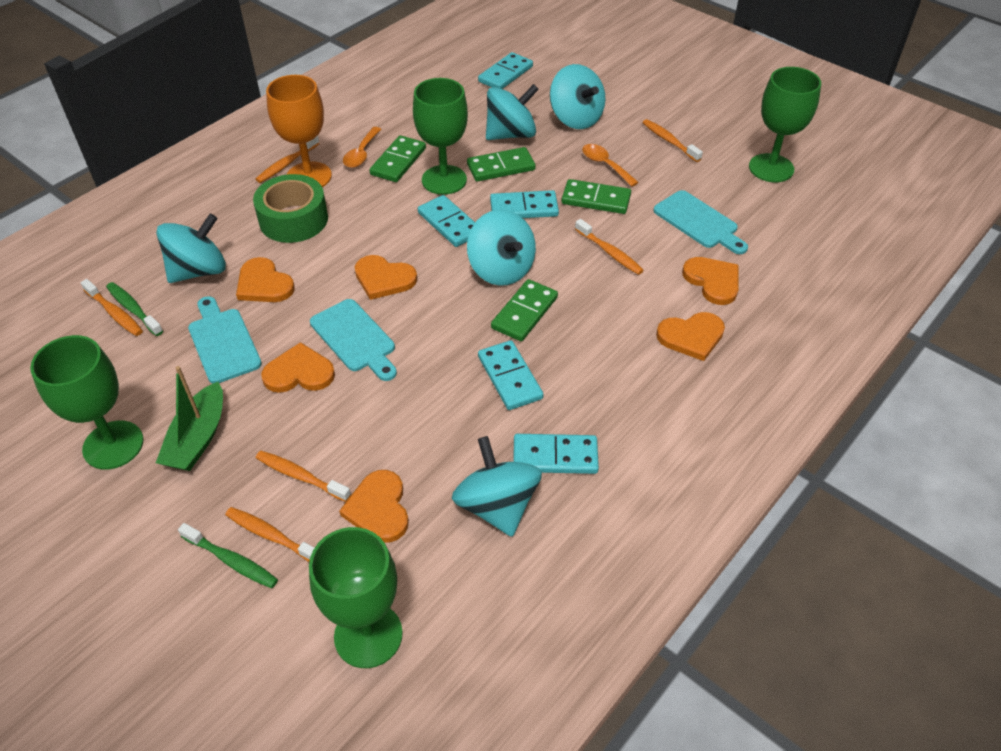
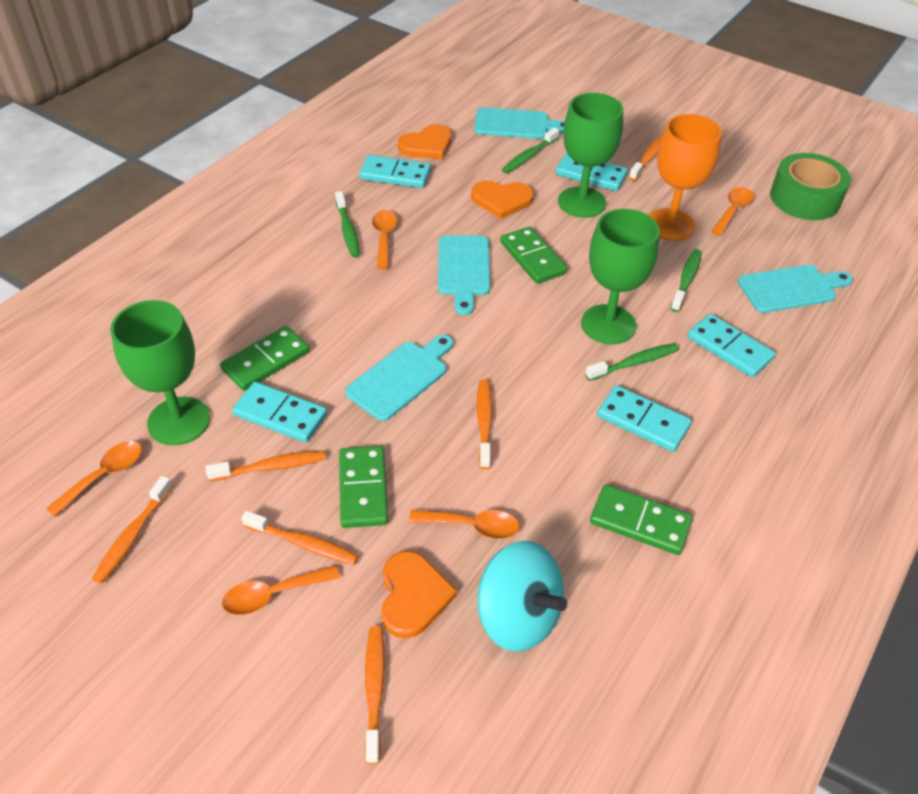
green boat: [156,366,223,471] = 1 -> none = 0
green goblet: [30,335,144,470] [309,527,403,668] [413,78,468,195] [749,67,821,182] = 4 -> [110,300,210,445] [558,93,623,218] [581,209,660,344] = 3
green toothbrush: [106,282,163,336] [178,523,278,588] = 2 -> [335,191,360,257] [502,127,559,173] [585,343,679,381] [670,249,702,312] = 4
orange heart: [236,257,295,302] [261,342,335,393] [339,470,409,543] [355,255,417,300] [656,312,725,361] [682,257,738,305] = 6 -> [381,551,457,638] [398,124,452,160] [471,181,534,219] = 3
orange spoon: [343,127,381,168] [582,144,639,187] = 2 -> [46,441,142,517] [222,565,340,615] [372,210,397,269] [409,510,520,539] [711,187,754,236] = 5
turquoise cutting board: [188,296,262,384] [310,299,397,381] [653,190,748,254] = 3 -> [345,335,453,421] [438,235,490,315] [474,107,565,139] [738,265,853,313] = 4
turquoise spinning top: [156,213,226,283] [452,436,542,537] [467,210,536,286] [486,84,539,140] [550,64,605,129] = 5 -> [477,541,567,652] = 1

